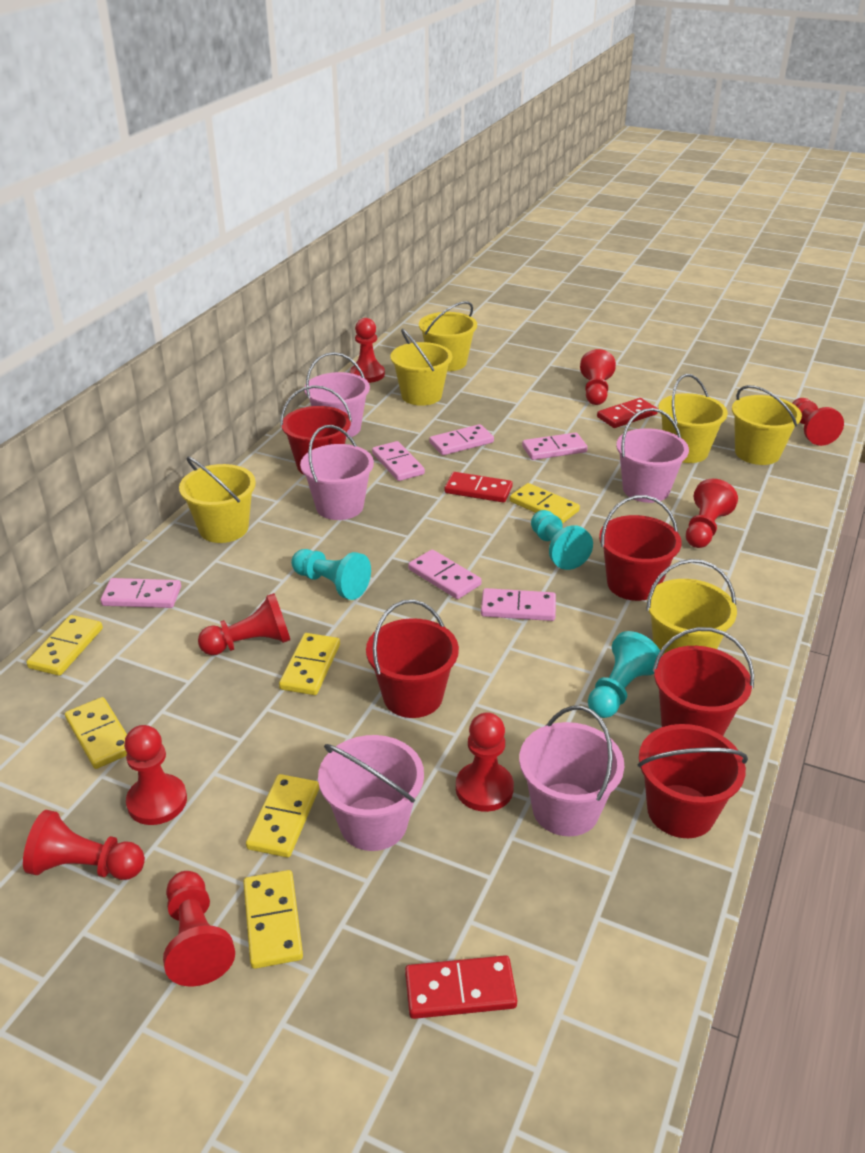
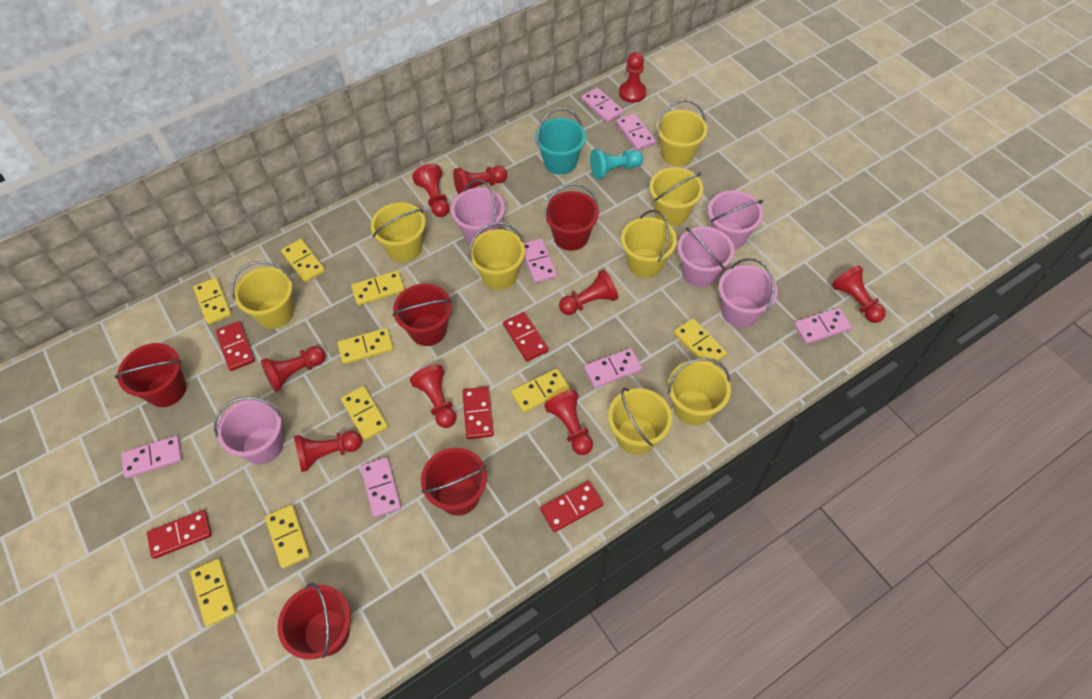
pink domino: [101,578,181,608] [372,441,425,481] [408,550,481,599] [429,424,494,455] [481,588,556,621] [522,433,588,460] = 6 -> [121,436,182,478] [361,457,401,517] [524,238,557,283] [581,88,624,122] [584,348,642,388] [616,113,656,150] [794,308,852,344] = 7
red domino: [405,955,517,1019] [444,472,513,503] [597,398,658,428] = 3 -> [147,510,212,559] [216,321,255,371] [462,387,494,439] [503,312,549,362] [540,481,604,532] = 5
turquoise bucket: none = 0 -> [535,108,586,175] = 1
turquoise pawn: [291,549,371,600] [531,510,593,570] [588,631,660,718] = 3 -> [590,149,643,179] = 1
yellow bucket: [179,456,256,543] [390,329,452,406] [419,301,477,371] [646,559,737,655] [659,374,728,463] [732,385,802,465] = 6 -> [231,261,294,329] [371,202,426,262] [469,222,525,290] [608,388,672,455] [621,210,677,278] [649,167,703,226] [656,100,708,166] [668,357,731,426] = 8
yellow domino: [26,615,103,676] [65,697,127,769] [243,870,303,969] [246,774,319,857] [279,633,340,695] [510,483,580,524] = 6 -> [190,559,236,627] [193,278,232,325] [265,505,310,569] [281,239,325,282] [338,328,394,364] [341,386,388,440] [351,271,405,306] [511,369,570,413] [674,318,727,364] = 9

